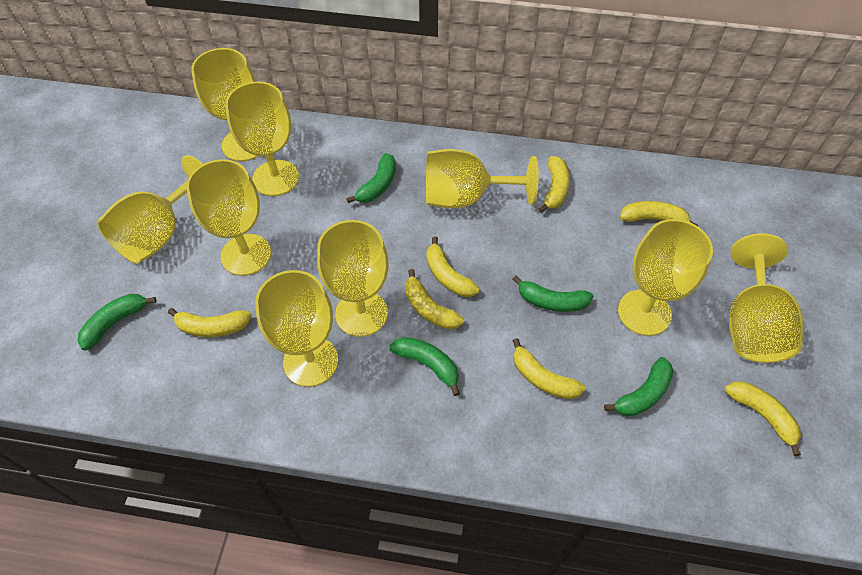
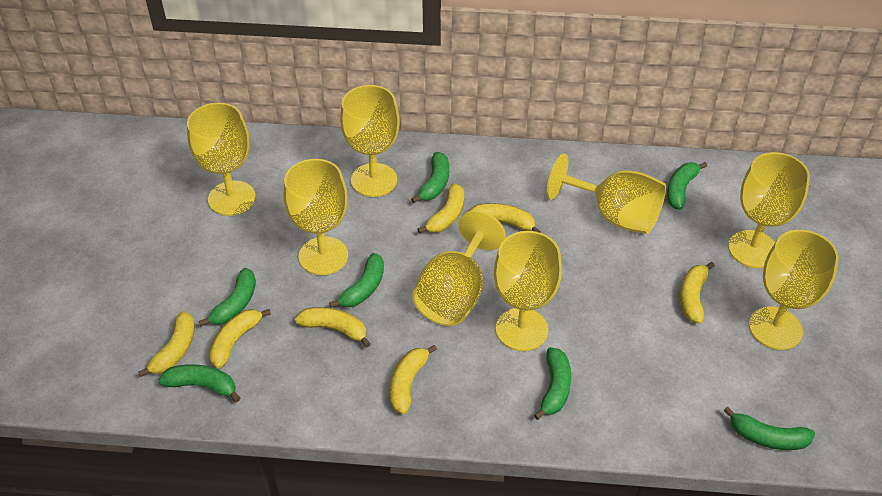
green banana: [78,294,156,351] [346,153,396,203] [389,337,460,396] [513,276,593,312] [604,357,673,416] = 5 -> [159,364,240,402] [199,268,256,326] [329,253,384,308] [411,152,449,203] [534,347,571,420] [667,162,707,210] [724,407,815,450] = 7
yellow goblet: [97,155,203,264] [186,159,271,276] [191,48,258,161] [225,82,299,196] [255,270,338,387] [317,220,389,337] [426,149,539,208] [618,219,713,336] [729,233,804,363] = 9 -> [187,103,256,216] [284,159,348,275] [340,85,400,197] [413,210,506,326] [494,231,562,351] [547,154,666,234] [728,152,810,268] [749,230,839,350] = 8

